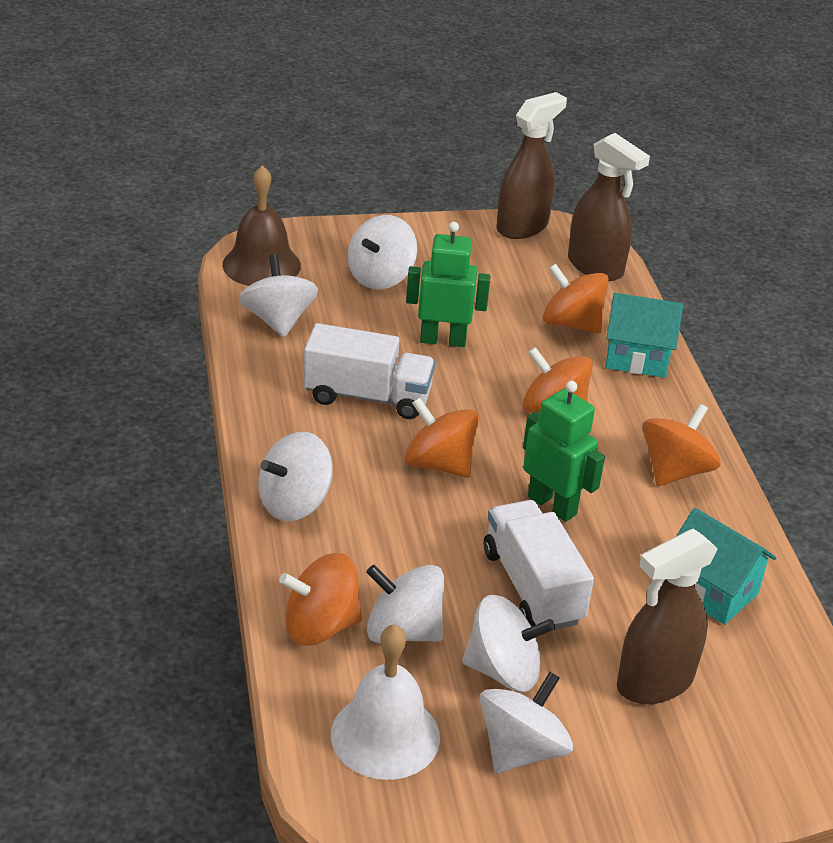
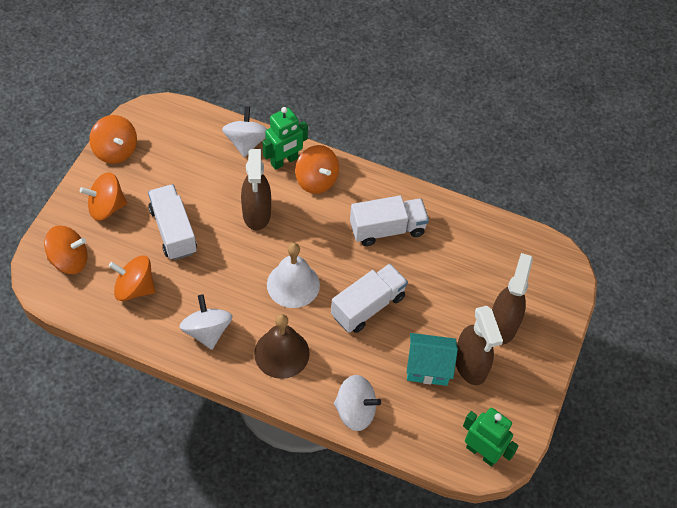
turquoise house: [605,293,683,378] [676,508,777,625] = 2 -> [406,333,458,386] = 1
white spinning top: [239,254,318,337] [258,432,333,521] [348,215,417,289] [366,565,444,643] [462,595,555,692] [480,672,573,773] = 6 -> [180,294,232,350] [222,106,267,157] [334,375,381,431] = 3
white truck: [303,323,435,419] [484,500,594,630] = 2 -> [148,184,197,260] [331,264,408,333] [350,196,429,246] = 3

